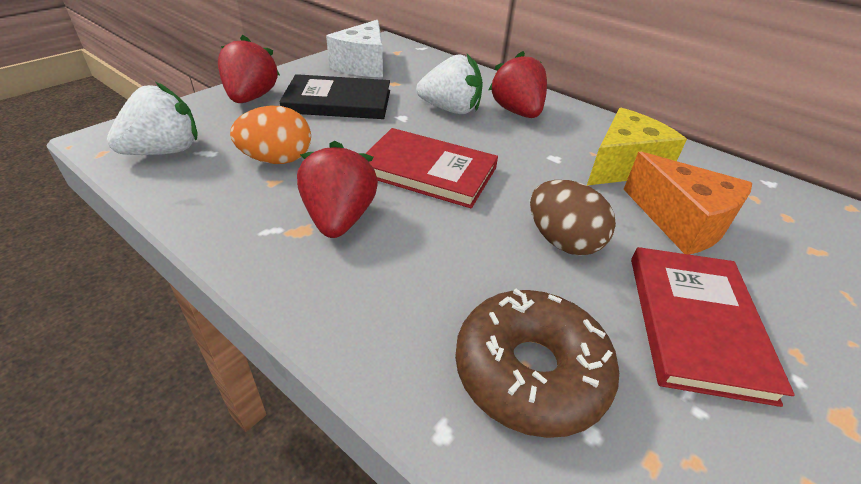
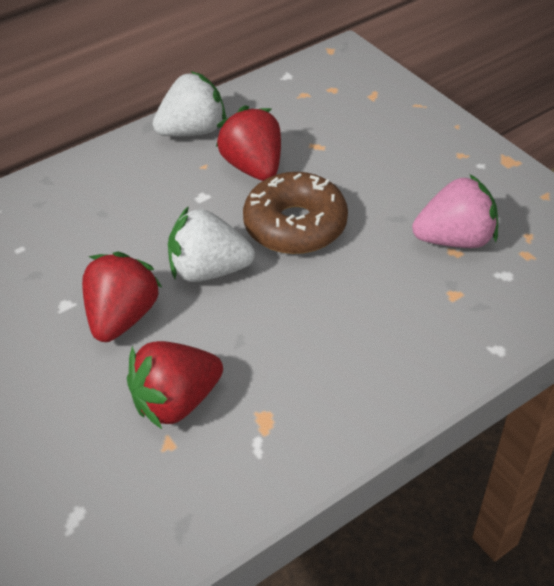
black book: [279,74,390,119] = 1 -> none = 0
brown egg: [530,180,616,256] = 1 -> none = 0
orange cheese: [624,152,752,255] = 1 -> none = 0
orange egg: [230,105,311,164] = 1 -> none = 0
pink strawberry: none = 0 -> [412,174,498,248] = 1
red book: [365,128,498,208] [631,247,795,407] = 2 -> none = 0
white cheese: [326,20,383,77] = 1 -> none = 0
yellow cheese: [587,108,687,185] = 1 -> none = 0

